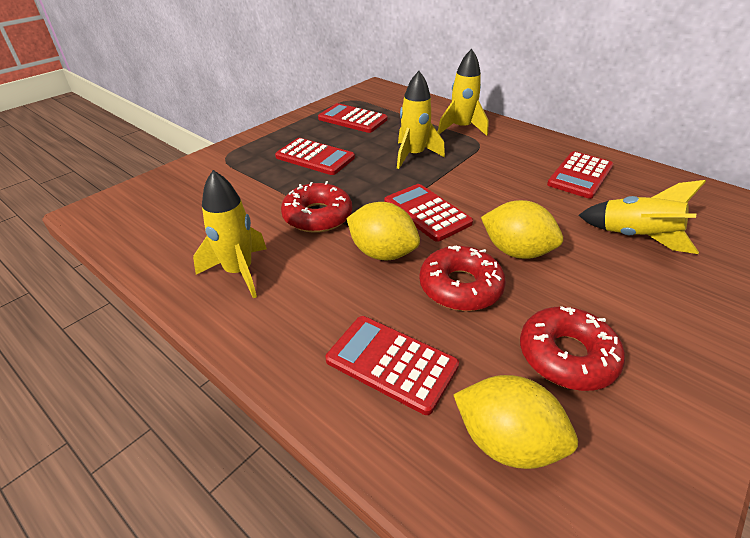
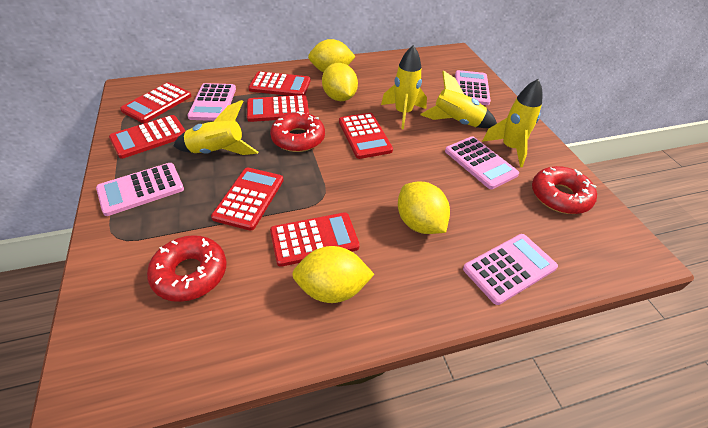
pink calculator: none = 0 -> [96,163,184,216] [187,83,236,121] [445,136,519,189] [455,70,491,105] [463,234,558,305] = 5
red calculator: [275,138,355,175] [318,103,388,133] [326,316,459,415] [384,184,473,242] [547,151,613,199] = 5 -> [109,115,186,159] [120,82,191,123] [211,167,284,231] [247,95,309,122] [248,71,311,96] [270,212,360,267] [339,113,393,159] = 7
yellow lemon: [347,202,420,260] [453,375,578,469] [481,200,563,259] = 3 -> [292,246,375,303] [308,39,356,72] [322,63,358,101] [398,182,450,234] = 4

